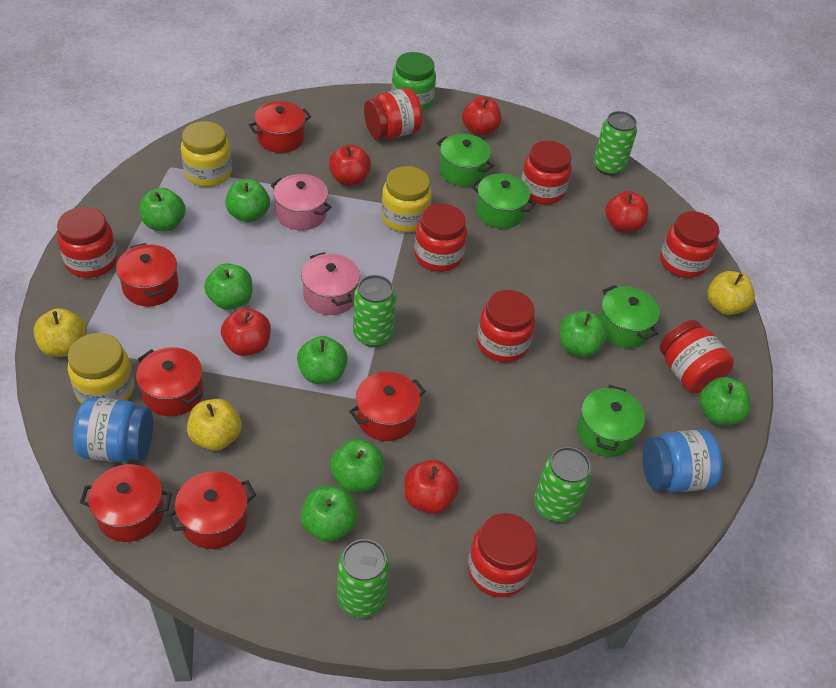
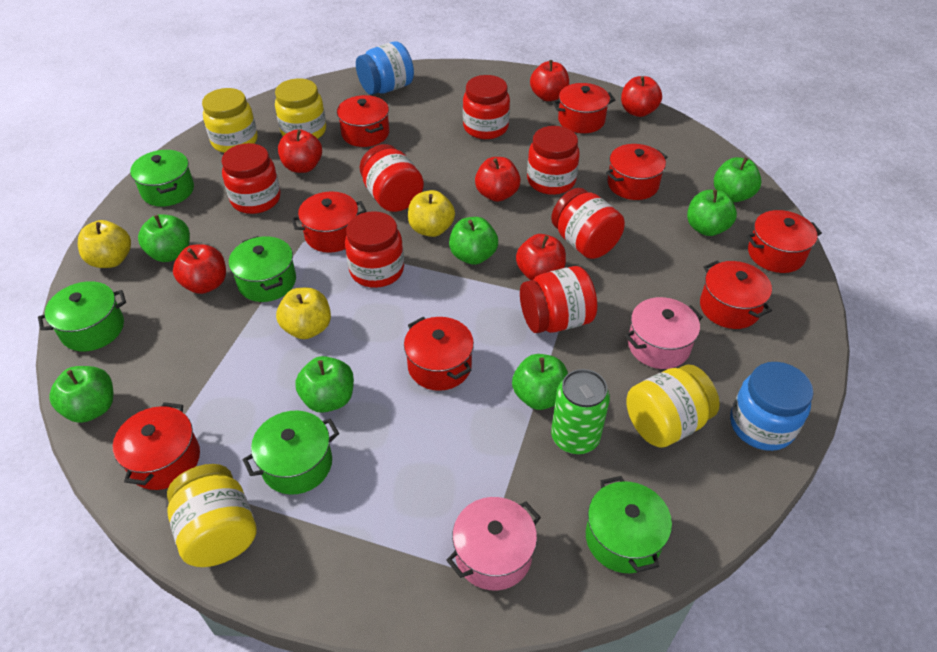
green apple: [140,188,186,231] [204,263,253,310] [225,179,270,222] [297,336,348,384] [300,486,358,542] [330,439,384,492] [559,311,607,357] [699,377,750,425] = 8 -> [49,366,114,423] [138,214,190,262] [295,356,354,413] [449,217,498,265] [512,354,568,410] [687,190,737,236] [714,157,762,202] = 7
green can: [337,539,390,618] [353,275,396,347] [534,447,592,522] [593,111,637,176] = 4 -> [551,369,610,454] = 1
green jar: [391,52,436,111] = 1 -> none = 0
green pot: [437,134,494,186] [471,174,536,229] [577,385,645,457] [598,285,660,348] = 4 -> [38,281,126,351] [130,150,194,207] [229,236,296,302] [243,411,339,495] [586,476,672,573] = 5
red apple: [221,308,271,356] [329,144,371,186] [405,460,459,514] [462,97,501,136] [605,191,648,233] = 5 -> [173,245,226,294] [278,129,322,173] [475,157,521,202] [516,234,566,280] [530,60,569,101] [621,76,662,117] = 6
red jar: [57,207,117,278] [364,88,423,139] [414,204,467,272] [468,513,537,598] [477,290,535,362] [521,141,572,205] [660,211,720,278] [660,320,734,393] = 8 -> [221,143,281,214] [345,211,404,288] [360,144,424,212] [463,75,510,139] [520,266,597,333] [527,126,580,195] [551,188,625,259] = 7
red pot: [80,464,172,542] [116,243,179,307] [136,347,203,416] [167,471,256,549] [249,101,311,153] [349,372,426,441] = 6 -> [113,402,200,490] [291,191,366,253] [337,95,389,147] [404,317,474,391] [552,83,615,133] [606,144,667,200] [700,260,772,329] [746,210,822,273] = 8
yellow jar: [68,333,134,404] [181,121,232,187] [381,166,432,233] = 3 -> [167,464,257,567] [202,88,258,153] [275,78,326,139] [626,364,720,448] = 4

